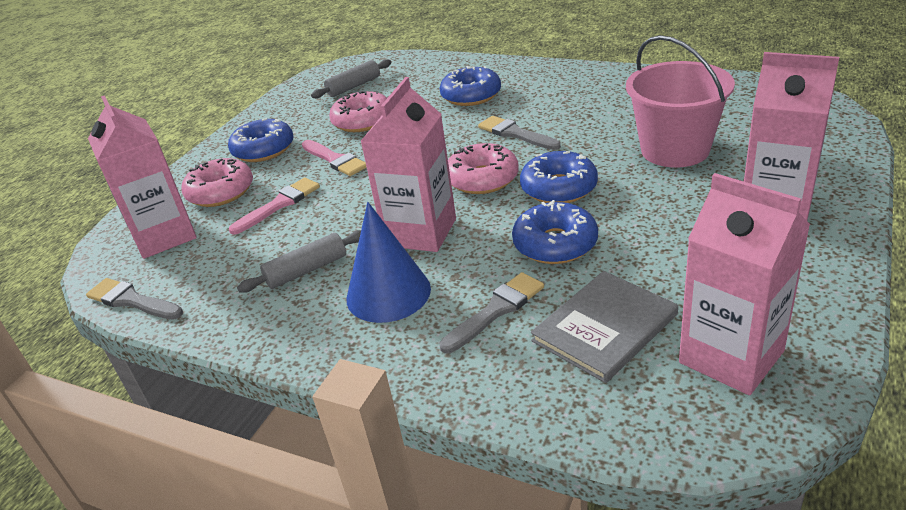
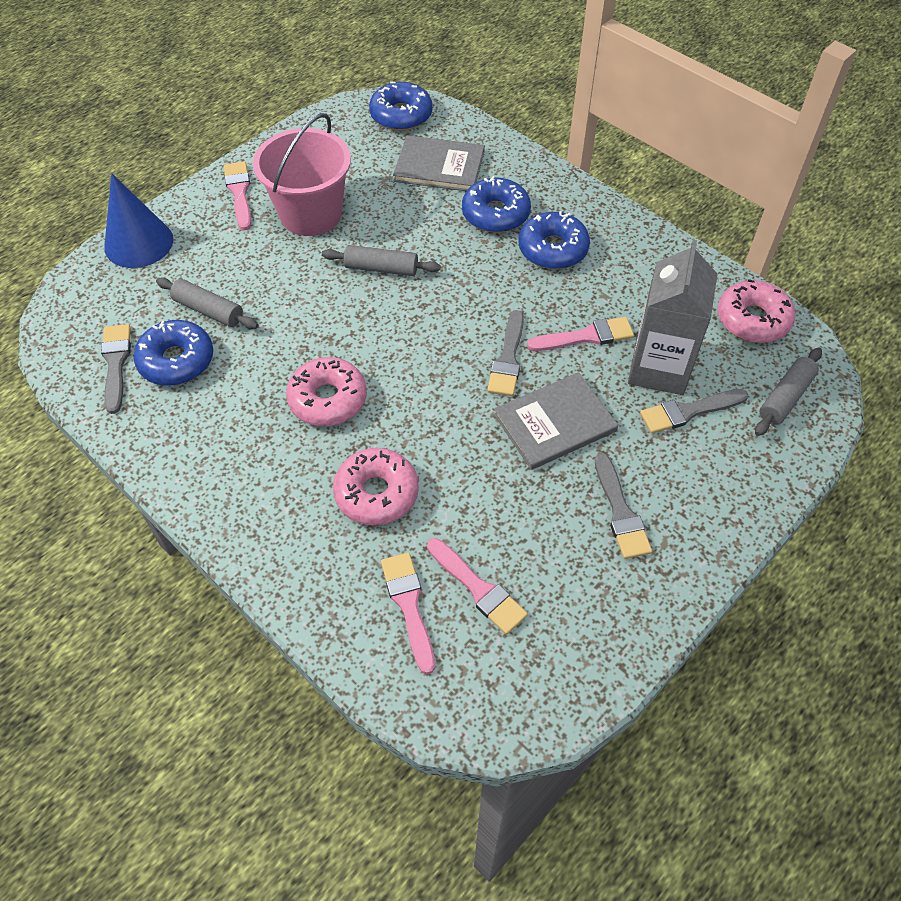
grey book: [531,271,678,383] = 1 -> [393,135,485,191] [494,372,618,470] = 2
grey brush: [86,278,183,320] [440,272,544,353] [478,116,561,150] = 3 -> [101,324,131,414] [487,310,524,396] [595,453,652,559] [640,389,748,434] = 4
grey carton: none = 0 -> [628,239,718,395] = 1
grey rolling pin: [237,230,361,293] [311,59,391,98] = 2 -> [156,277,258,329] [322,245,441,276] [755,347,822,436] = 3
pink brush: [229,177,320,235] [302,140,367,176] = 2 -> [224,161,251,230] [381,553,435,674] [427,538,528,635] [527,317,634,351] = 4
pink carton: [88,95,197,259] [360,77,456,252] [679,173,810,395] [744,52,839,220] = 4 -> none = 0

